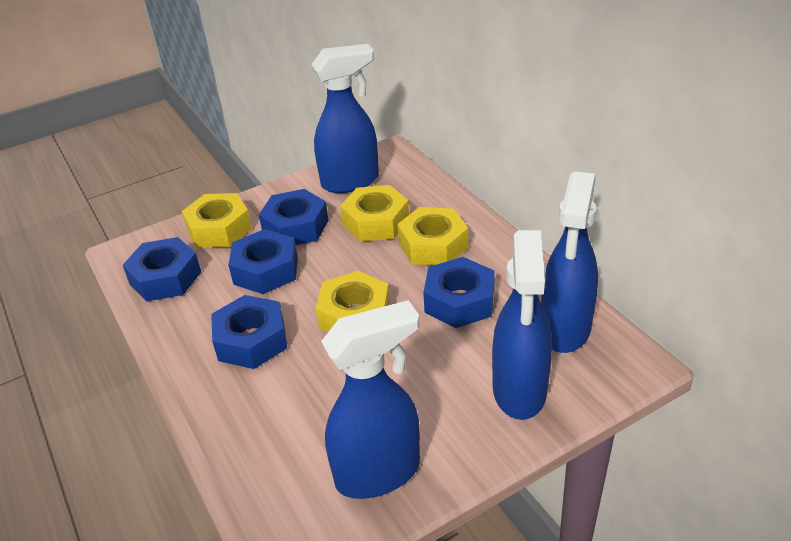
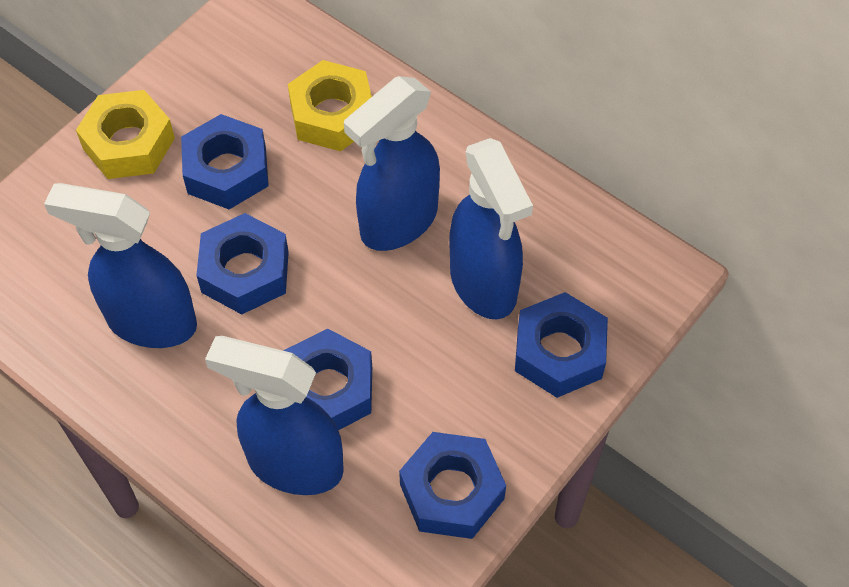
yellow nut: [182,193,252,248] [316,271,390,333] [340,185,409,242] [397,207,468,265] = 4 -> [76,90,175,179] [288,60,372,151] = 2

